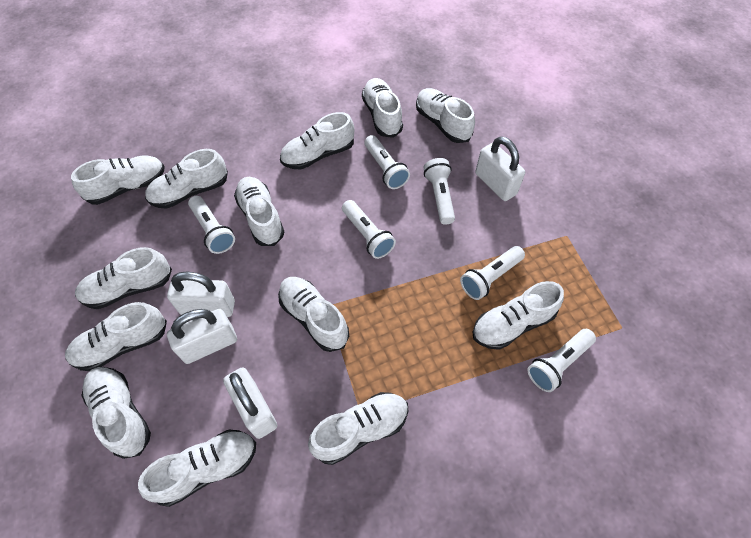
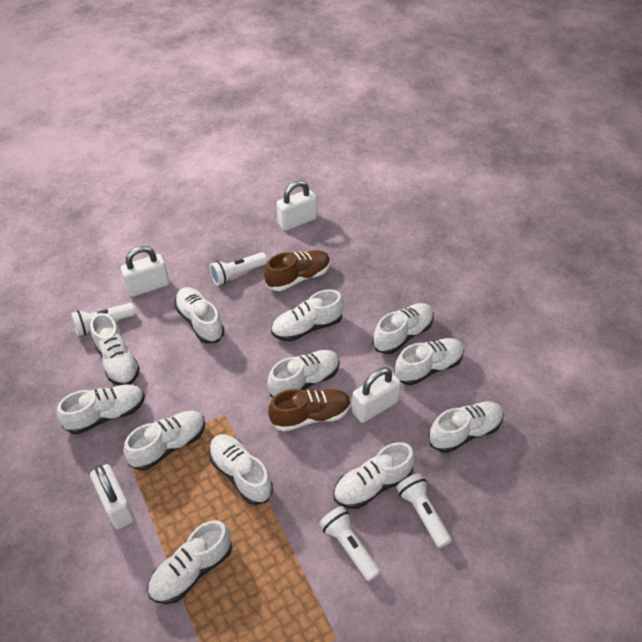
brown shoe: none = 0 -> [264,250,330,291] [268,389,351,431] = 2
white flashlight: [188,196,235,254] [342,200,396,259] [365,135,410,189] [424,158,455,225] [460,246,525,300] [527,329,596,392] = 6 -> [71,303,135,336] [210,252,267,286] [319,506,381,582] [396,473,452,548] = 4
white shoe: [65,302,167,371] [71,156,165,205] [75,247,172,309] [82,367,151,459] [138,429,256,507] [145,149,228,209] [234,177,284,246] [278,277,349,352] [280,112,354,170] [308,392,408,465] [362,78,403,138] [416,88,475,143] [472,281,564,350] = 13 -> [57,384,145,434] [91,313,140,385] [123,410,205,471] [147,520,232,604] [174,287,225,344] [209,434,273,505] [268,350,340,397] [271,289,344,341] [333,442,415,509] [372,303,434,354] [394,338,464,385] [429,401,504,453] = 12

